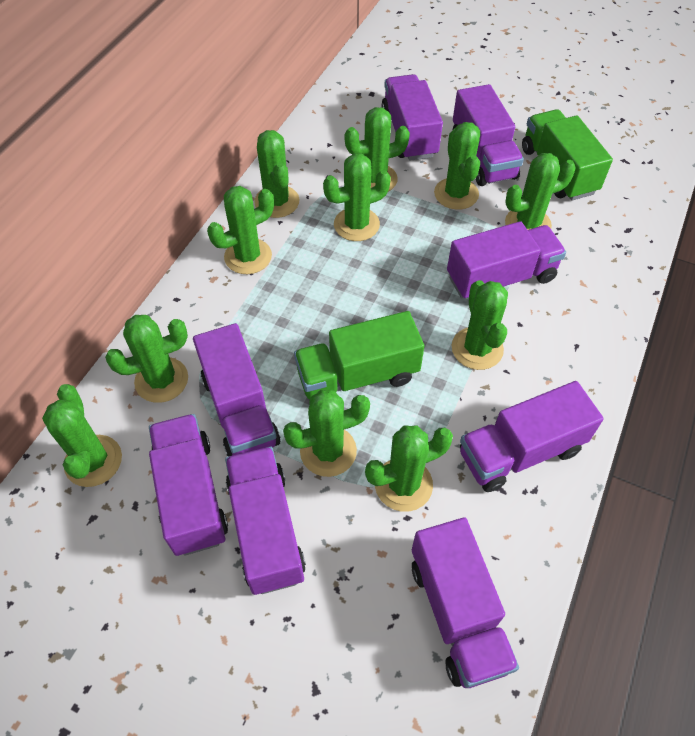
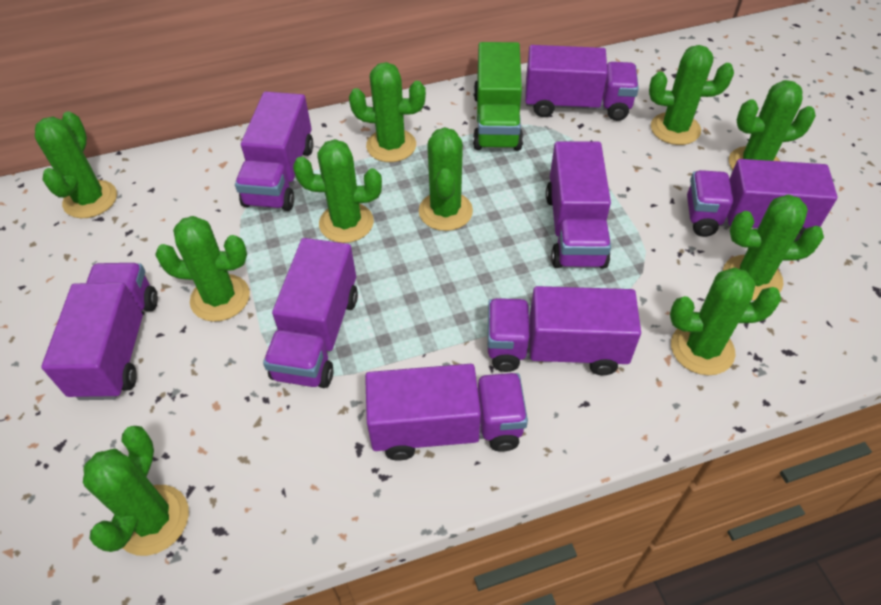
green cactus: [42,384,122,487] [105,315,188,403] [207,186,274,274] [254,130,299,218] [283,390,370,477] [323,153,391,241] [345,107,410,192] [365,426,453,512] [434,122,480,210] [452,280,508,370] [505,153,576,230] = 11 -> [35,112,117,218] [83,426,189,556] [155,216,250,322] [293,139,382,243] [349,62,426,162] [419,127,473,231] [649,45,734,145] [670,267,782,375] [723,194,824,301] [729,80,816,170] = 10
green truck: [294,311,424,399] [522,109,613,200] = 2 -> [473,42,523,151] = 1

